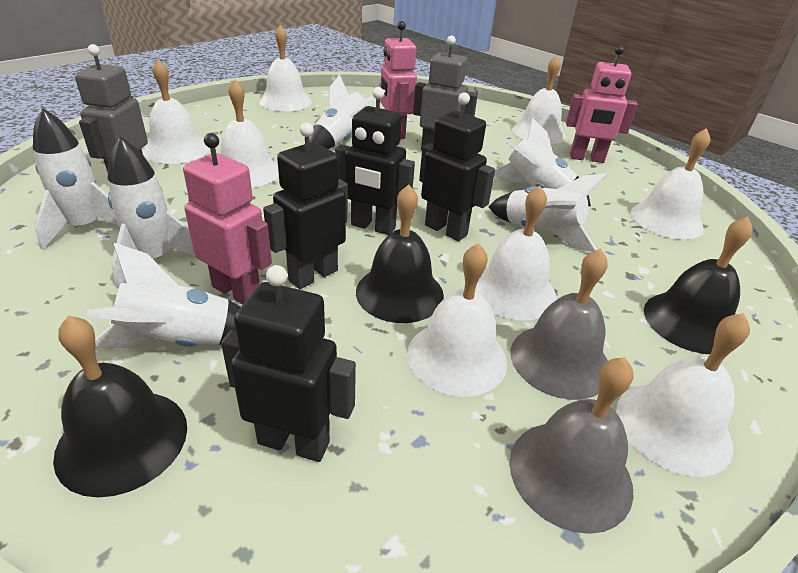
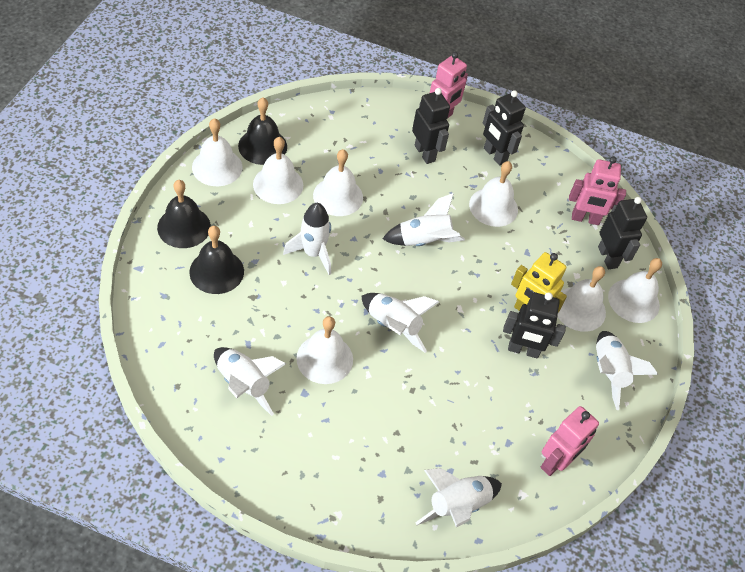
grey bell: [509,357,634,534] [511,248,608,400] = 2 -> none = 0
grey robot: [75,44,148,172] [413,35,478,151] = 2 -> none = 0
white bell: [143,60,210,164] [221,79,279,188] [259,25,312,111] [407,243,507,397] [475,186,557,321] [512,56,566,144] [616,313,750,477] [631,128,710,240] = 8 -> [192,118,242,186] [253,137,303,204] [296,316,353,384] [313,149,363,216] [469,161,518,227] [557,266,606,332] [608,258,662,323] = 7
yellow robot: none = 0 -> [511,252,567,312] = 1

